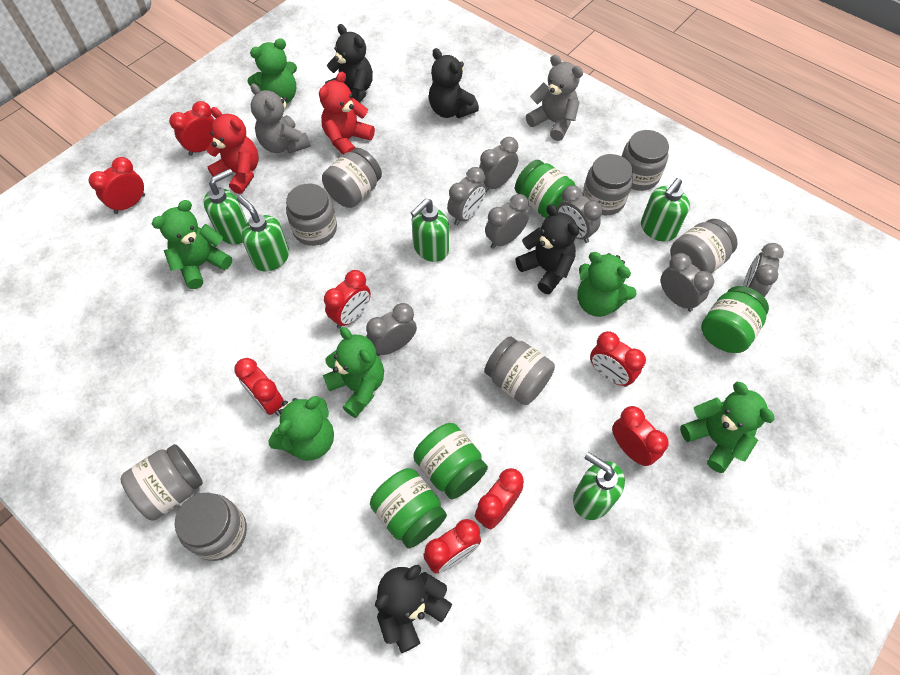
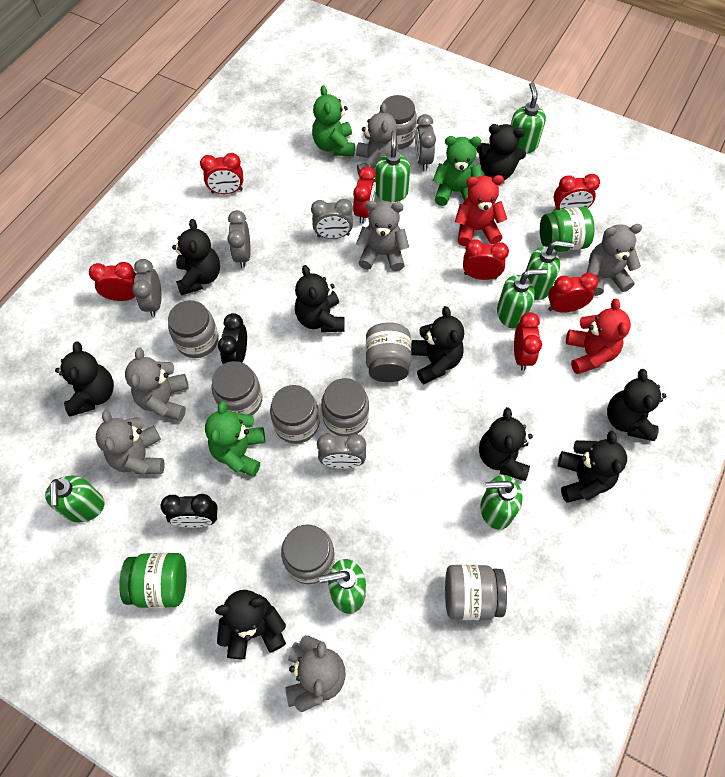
black clock: none = 0 -> [161,494,218,528] [218,313,247,364] = 2
black teddy bear: [325,24,373,103] [375,565,452,653] [429,48,479,118] [516,204,579,294] = 4 -> [55,341,114,416] [172,219,220,295] [215,590,286,659] [295,265,345,332] [411,306,464,384] [476,124,526,180] [479,407,533,481] [558,431,627,503] [607,369,666,441] = 9
green jar: [370,468,447,548] [413,423,488,499] [515,160,576,218] [701,286,769,353] = 4 -> [119,553,187,608] [540,207,594,252] = 2
green soap dispenser: [203,169,247,244] [237,195,289,271] [411,199,449,262] [573,452,625,520] [641,178,690,241] = 5 -> [45,476,105,523] [319,559,366,614] [375,130,410,202] [480,475,523,530] [497,269,547,329] [511,82,546,154] [526,241,574,300] = 7
green teddy bear: [152,200,232,289] [247,38,297,104] [268,396,334,461] [323,327,384,418] [578,252,636,317] [680,382,775,473] = 6 -> [205,401,265,477] [312,85,355,156] [433,136,482,206] = 3
grey clock: [366,303,417,356] [447,167,486,225] [479,137,518,192] [485,194,529,249] [557,185,602,243] [661,253,714,312] [743,243,784,297] = 7 -> [132,259,161,317] [227,210,251,268] [311,199,353,239] [317,434,366,469] [415,114,436,171] = 5
grey teddy bear: [251,83,311,154] [526,55,583,141] = 2 -> [96,410,165,475] [125,348,189,421] [285,635,346,712] [356,103,399,177] [356,201,409,271] [587,224,642,296] = 6
red clock: [89,157,145,214] [169,101,215,156] [234,358,284,416] [324,270,371,328] [423,519,481,574] [475,468,524,529] [590,331,646,387] [612,406,669,466] = 8 -> [89,262,136,301] [200,153,243,194] [353,166,376,223] [463,239,509,280] [514,312,542,371] [548,273,598,313] [553,174,600,211] = 7

